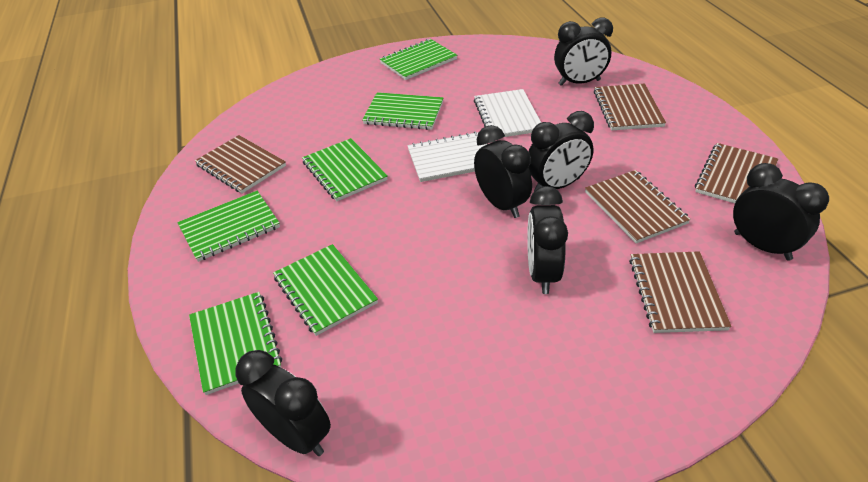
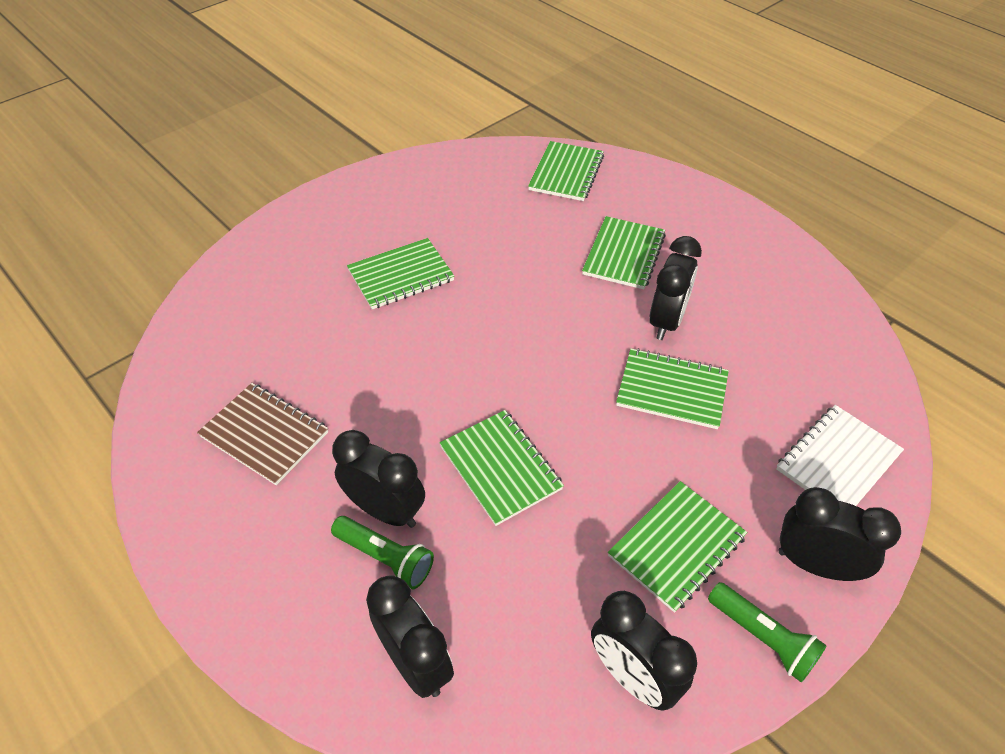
black clock: [236,350,331,456] [474,125,532,218] [527,186,568,294] [528,111,594,191] [554,18,613,86] [733,163,829,261] = 6 -> [332,430,425,528] [366,575,454,698] [591,591,697,711] [650,236,702,340] [779,487,901,581] = 5
brown notebook: [195,135,286,194] [585,170,691,243] [594,84,666,130] [629,251,732,333] [695,143,778,203] = 5 -> [197,383,328,485] = 1
green flashlight: none = 0 -> [331,516,434,590] [708,582,827,682] = 2
white notebook: [408,131,487,182] [474,89,541,137] = 2 -> [776,405,904,506] = 1

